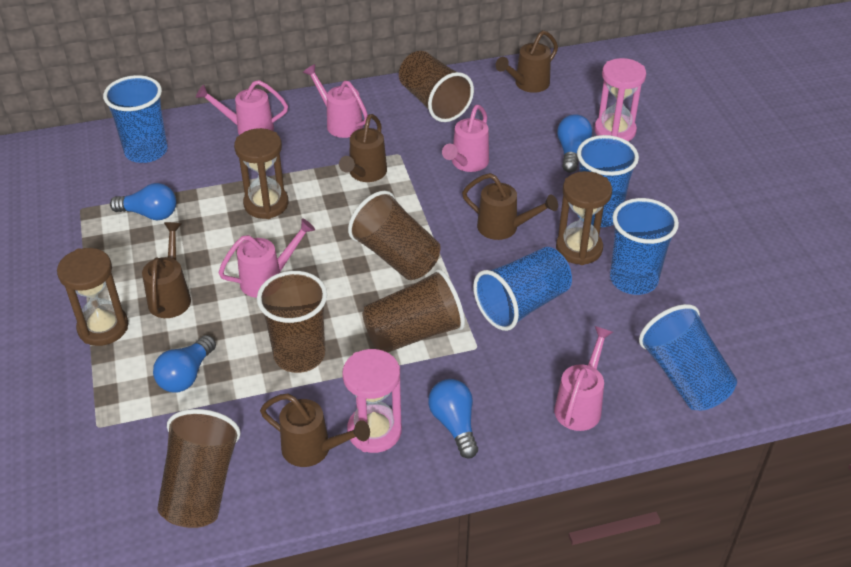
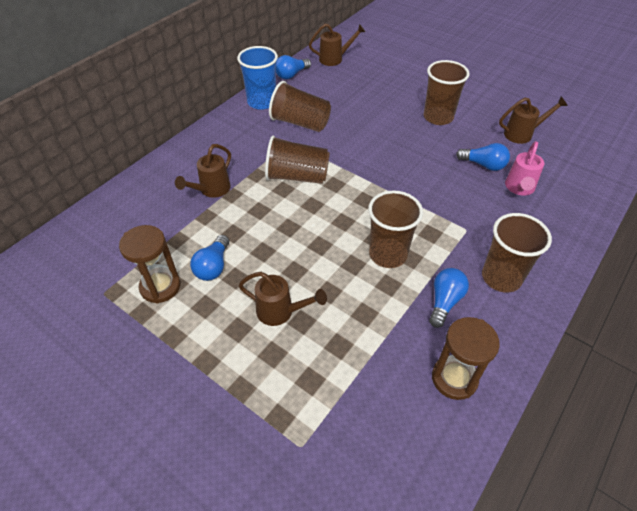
blue cup: [103,75,167,163] [473,247,572,331] [577,135,639,227] [610,198,679,295] [639,304,737,410] = 5 -> [237,46,278,110] = 1
brown hourglass: [57,248,128,346] [234,128,288,219] [556,171,612,265] = 3 -> [119,225,180,304] [432,317,500,400] = 2
brown watering can: [142,222,191,318] [260,394,370,467] [339,114,387,182] [462,173,558,240] [496,30,558,93] = 5 -> [175,144,231,198] [239,272,327,326] [309,24,365,66] [499,97,568,144] = 4
pink hourglass: [342,349,402,453] [594,58,646,142] = 2 -> none = 0
pink watering can: [196,80,288,135] [218,218,315,298] [303,64,368,138] [442,105,489,172] [554,326,613,431] = 5 -> [505,141,544,196] = 1

